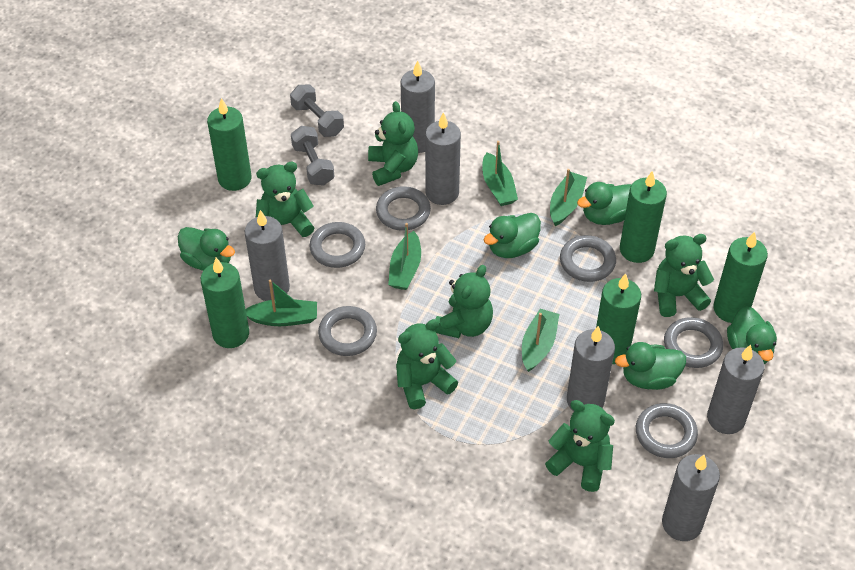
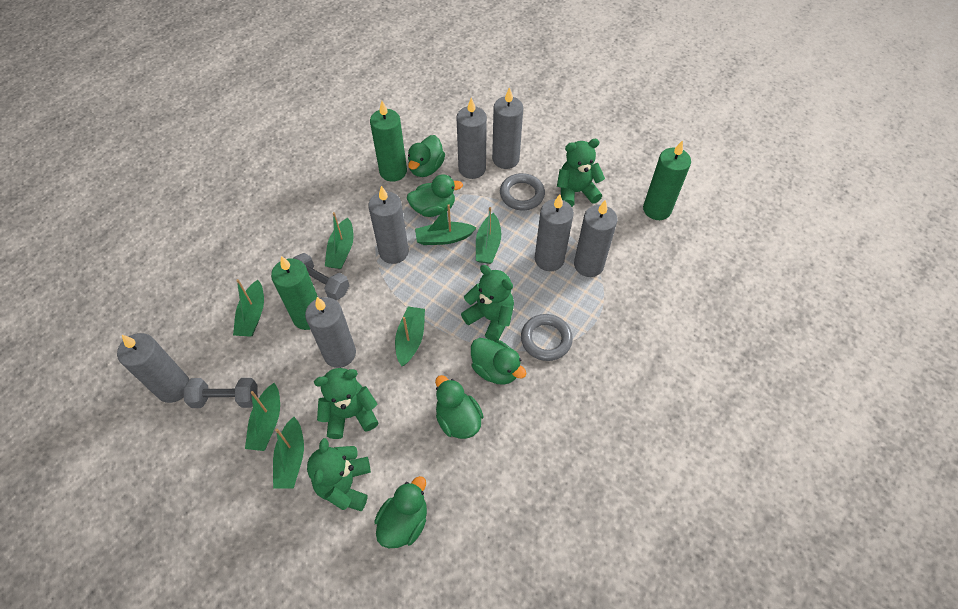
green boat: [246,280,317,326] [388,223,421,290] [482,141,518,206] [522,309,559,372] [550,169,587,226] = 5 -> [233,279,264,337] [245,383,280,451] [273,417,304,488] [325,212,354,269] [395,306,425,366] [415,204,476,245] [476,207,501,264] = 7
green candle: [201,258,249,348] [207,98,252,191] [596,273,641,364] [620,170,667,263] [713,231,768,323] = 5 -> [271,256,318,330] [370,101,407,182] [643,141,691,220] = 3
green teddy bear: [256,162,314,237] [368,101,418,186] [396,319,458,409] [434,265,493,338] [545,400,615,492] [654,234,714,317] = 6 -> [307,438,371,511] [314,368,379,439] [461,265,514,341] [557,139,605,207] = 4
grey candle: [245,210,290,301] [401,60,435,153] [425,112,461,205] [567,326,615,411] [662,454,720,541] [707,345,764,434] = 6 -> [117,333,189,403] [305,297,356,368] [368,186,409,264] [457,97,487,179] [492,87,523,169] [535,194,574,271] [574,200,617,277] = 7
grey ring: [309,222,365,268] [318,306,377,356] [376,186,431,231] [560,235,616,282] [636,403,698,458] [664,317,723,368] = 6 -> [500,173,545,210] [521,314,573,361] = 2

